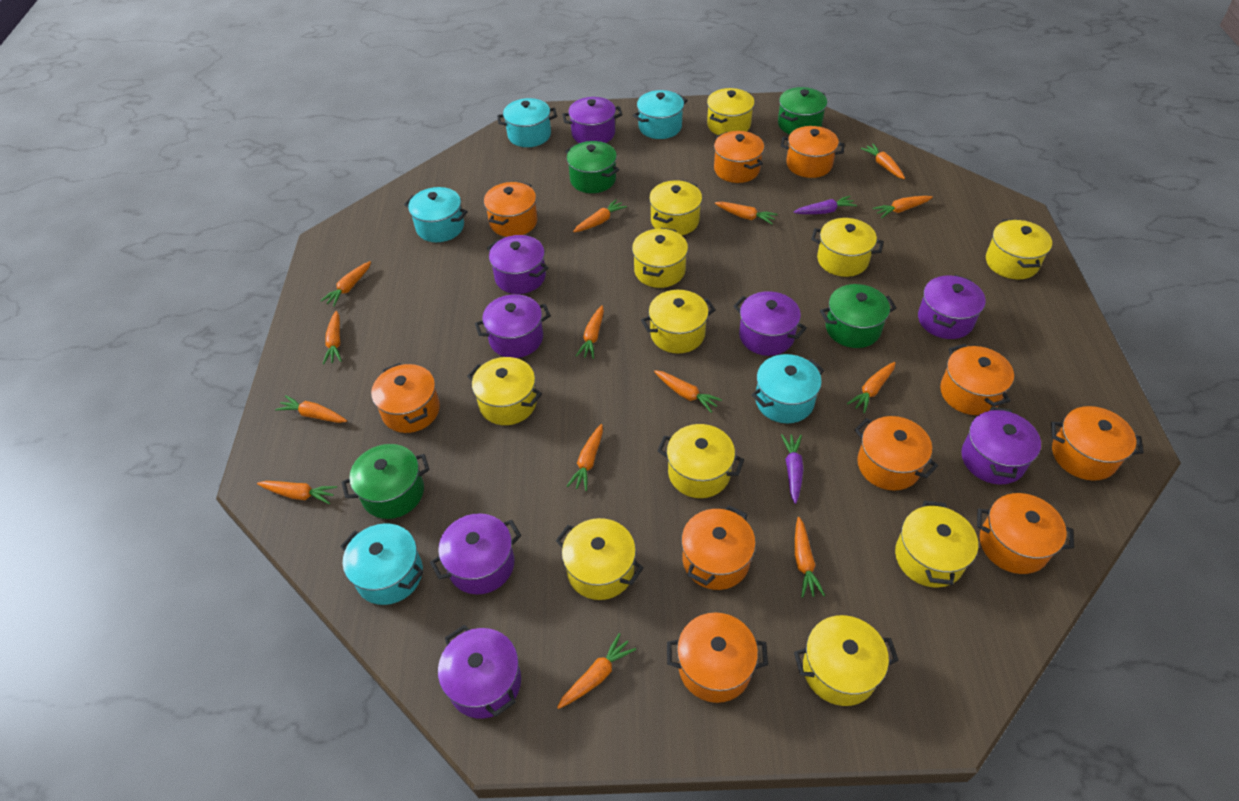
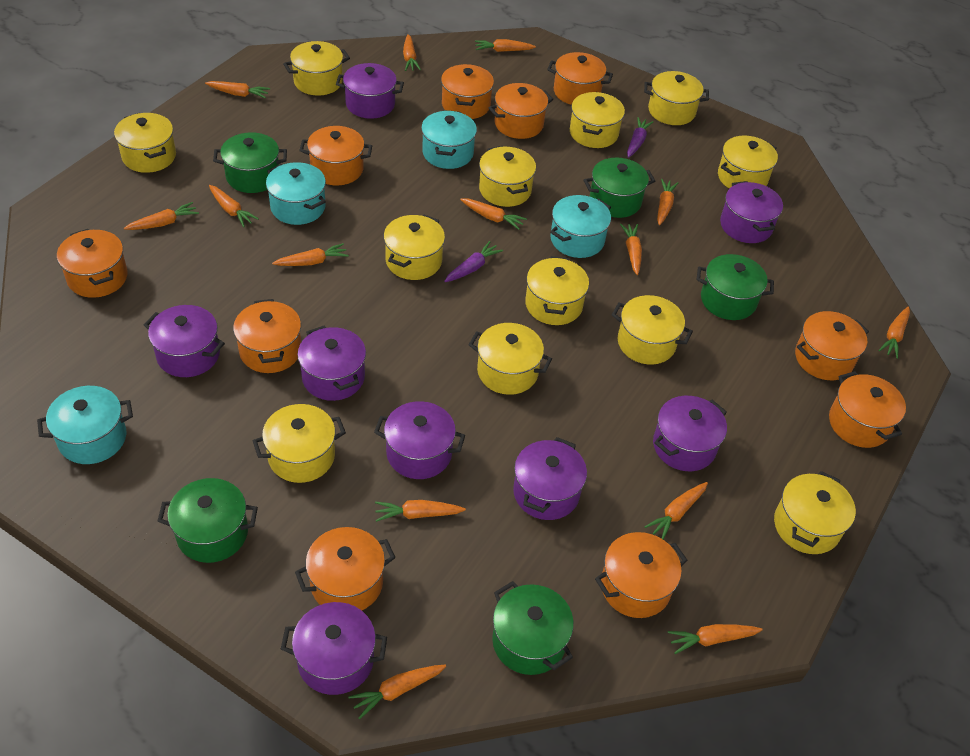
green pot: [341,444,430,519] [565,141,619,193] [778,87,827,134] [820,284,897,348] = 4 -> [158,478,258,563] [213,132,287,193] [492,581,574,675] [584,158,655,218] [697,254,774,320] = 5
turquoise pot: [340,523,424,605] [404,187,468,242] [497,98,557,147] [633,90,688,139] [752,354,824,423] = 5 -> [37,386,133,464] [266,162,326,225] [421,110,477,169] [550,195,611,258] = 4
yellow pot: [467,357,542,425] [556,518,643,600] [632,228,688,288] [641,290,716,354] [649,181,702,235] [657,424,744,498] [707,88,755,135] [794,615,899,706] [811,218,884,277] [895,501,978,588] [986,219,1052,279] = 11 -> [114,113,176,173] [253,404,346,483] [283,41,350,96] [384,215,445,280] [469,323,552,395] [479,146,536,207] [525,256,589,325] [570,92,625,148] [612,295,693,364] [644,71,709,125] [718,136,778,189] [774,471,856,554] = 12

